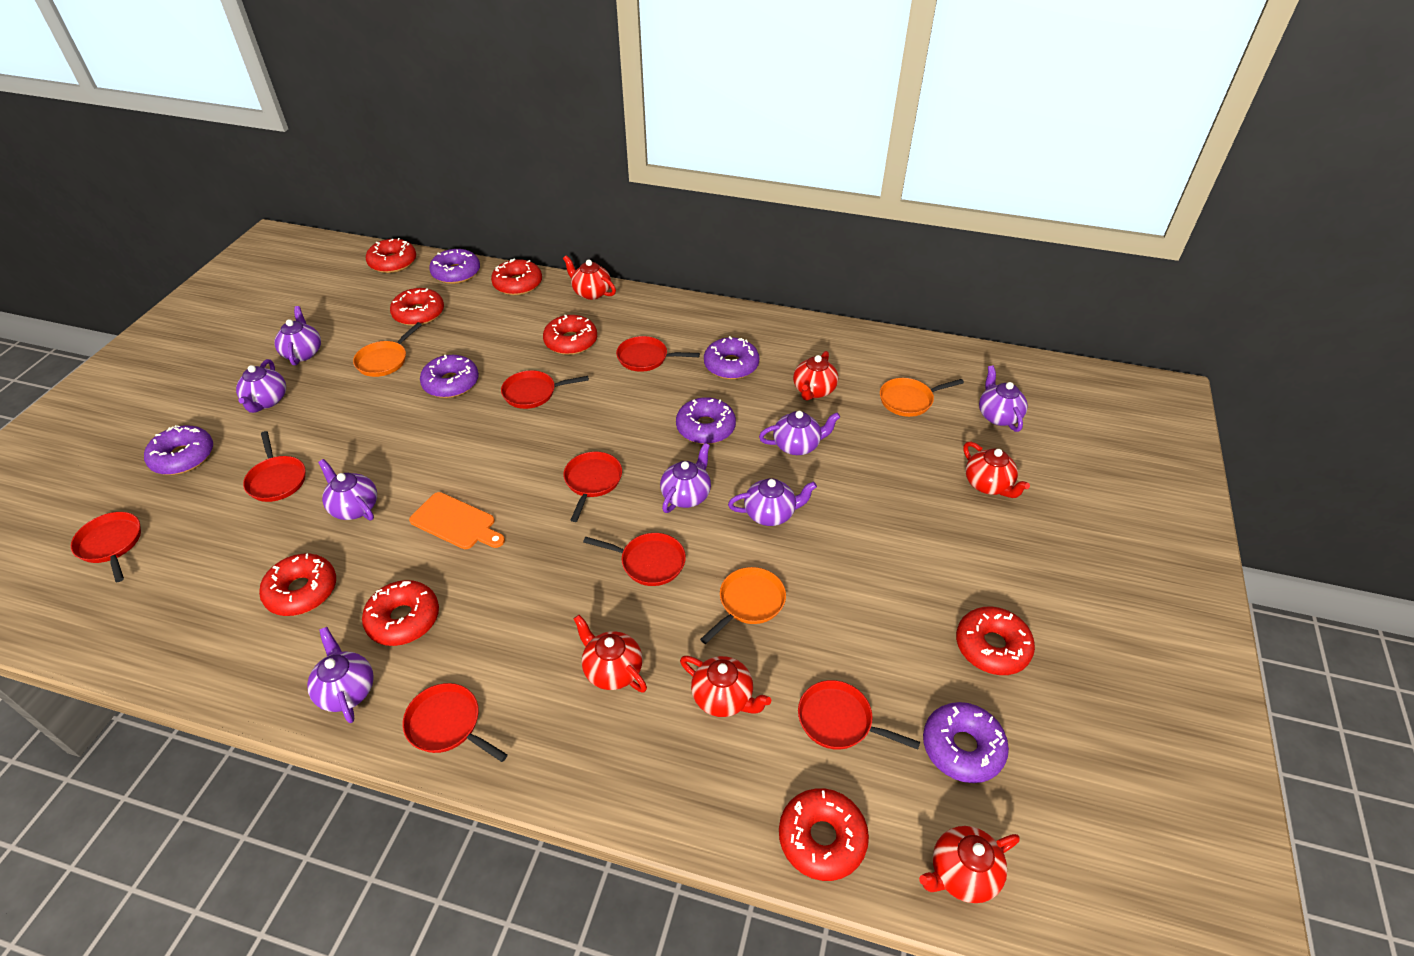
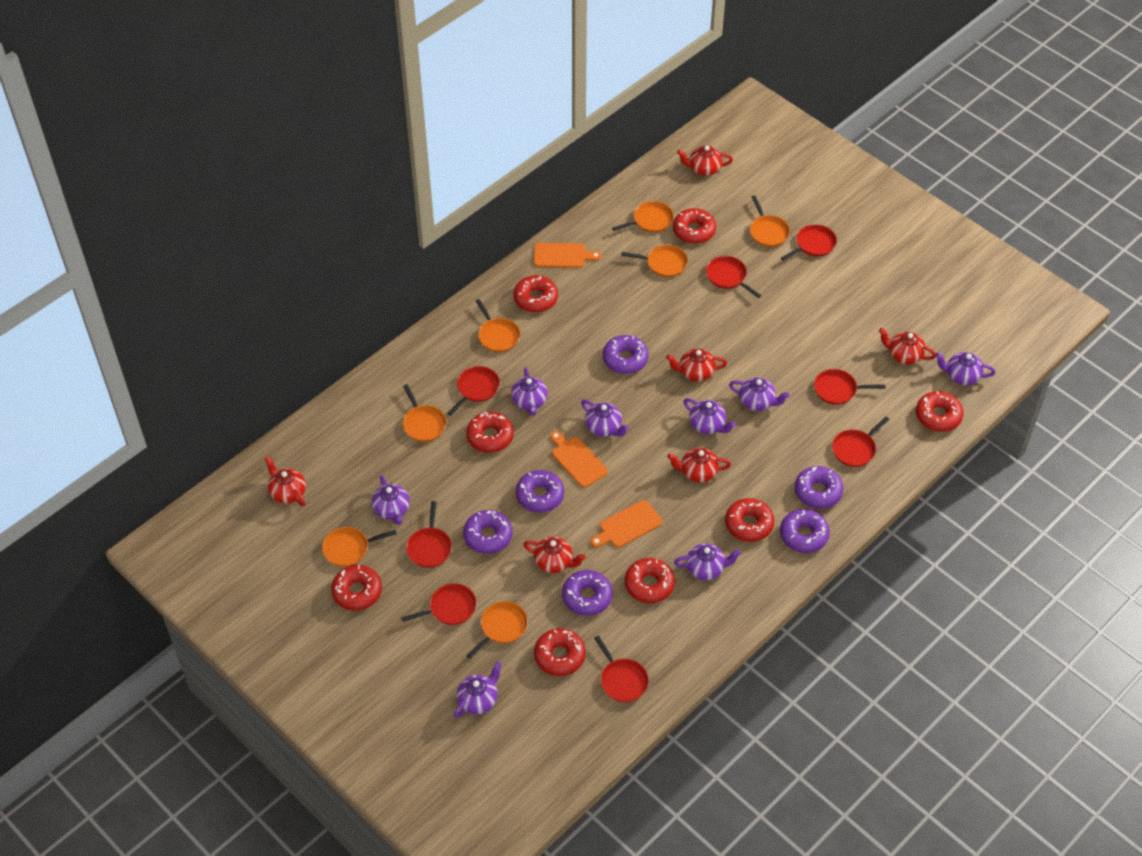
orange cutting board: [409,492,505,549] = 1 -> [534,243,601,268] [550,431,608,488] [591,500,662,548] = 3
orange pan: [353,322,422,377] [700,567,786,644] [880,378,964,417] = 3 -> [322,527,396,567] [403,384,446,442] [467,601,528,659] [476,299,520,352] [612,201,674,233] [621,245,688,277] [750,195,790,247] = 7

